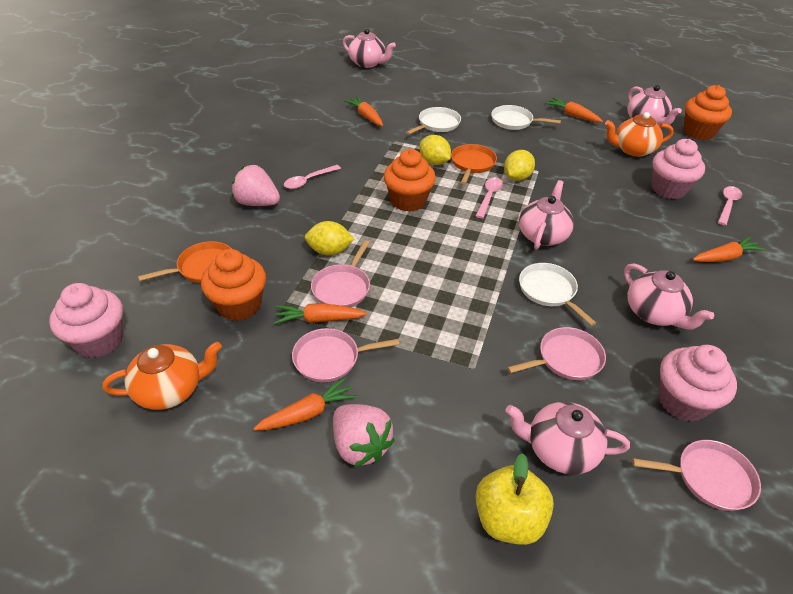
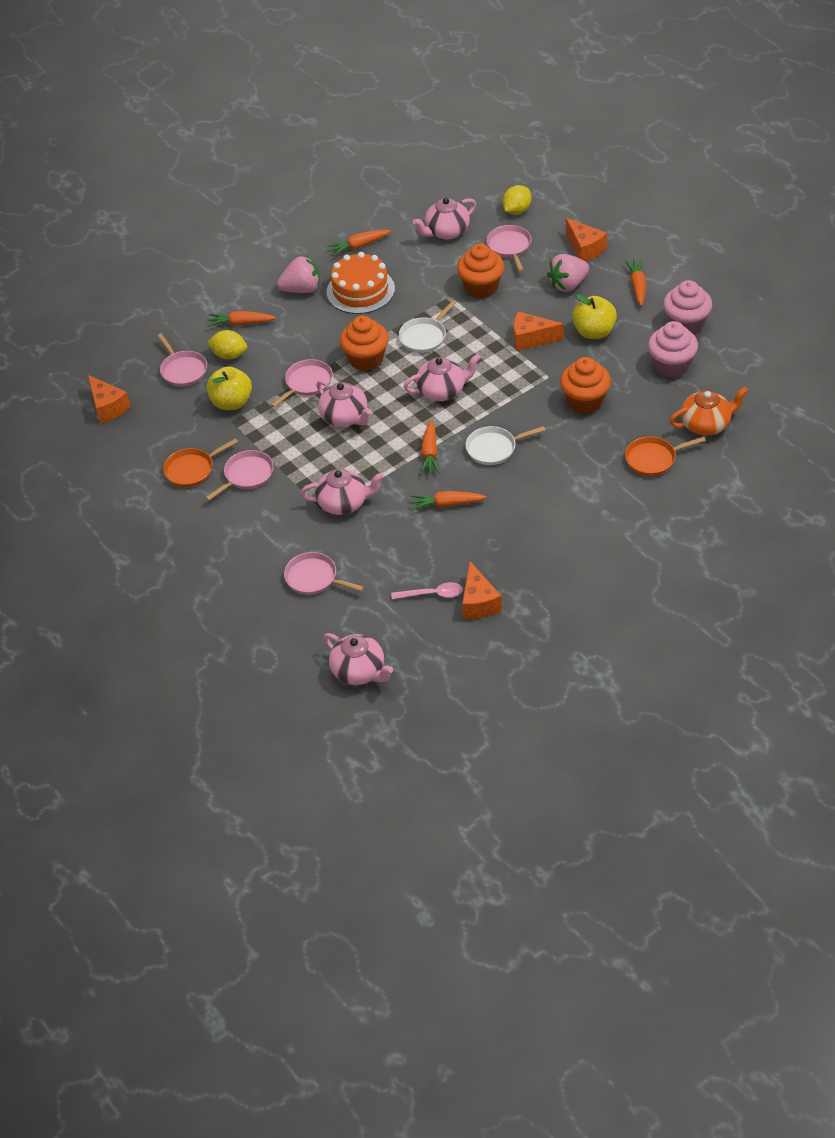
orange cake: none = 0 -> [326,252,395,314] = 1
orange cheese: none = 0 -> [88,375,130,424] [462,561,502,619] [514,312,564,351] [566,218,607,262] = 4
orange teapot: [103,342,222,410] [605,112,674,157] = 2 -> [669,386,749,435] = 1
pink cupcake: [49,283,123,358] [652,139,705,199] [658,345,737,422] = 3 -> [648,321,698,378] [663,280,712,335] = 2
pink pan: [292,328,400,382] [311,240,370,307] [507,327,606,380] [632,440,761,511] = 4 -> [157,333,207,386] [205,450,274,501] [271,359,333,408] [284,552,364,595] [486,225,532,272] = 5
pink spoon: [284,165,341,189] [476,177,503,219] [718,186,742,225] = 3 -> [391,582,463,599] = 1
white pan: [406,107,461,135] [491,105,561,130] [519,263,596,326] = 3 -> [399,300,457,353] [465,426,545,465] = 2
yellow apple: [476,453,554,545] = 1 -> [207,366,252,410] [572,294,617,339] = 2
yellow lemon: [305,221,355,255] [419,135,451,165] [504,150,535,181] = 3 -> [207,330,247,359] [502,185,532,215] = 2

